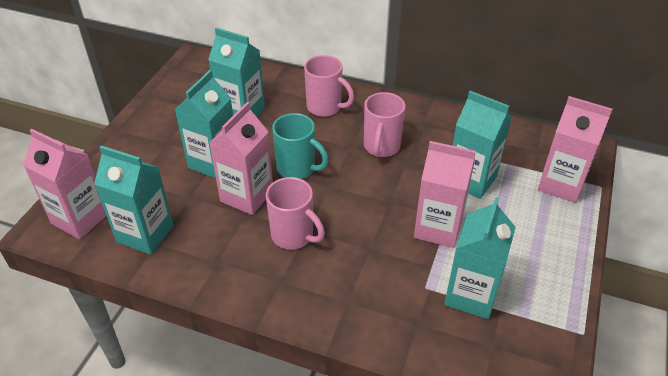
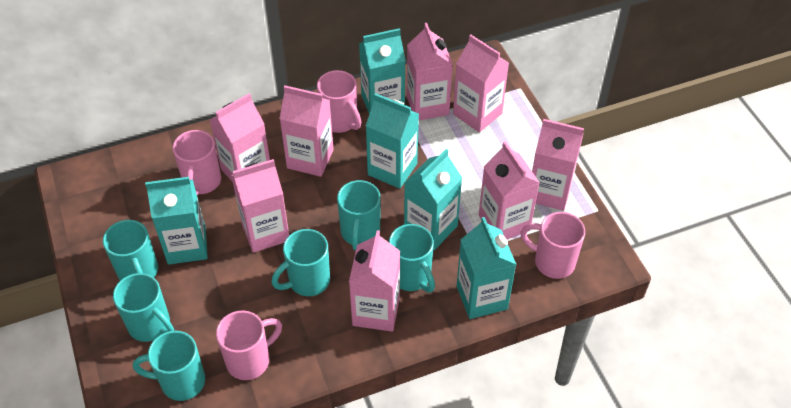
pink carton: [23,129,106,239] [210,102,273,215] [414,141,476,248] [538,96,612,203] = 4 -> [210,93,270,181] [231,159,289,253] [280,85,334,177] [349,230,400,332] [407,23,453,121] [453,35,509,132] [479,141,540,239] [532,119,584,211] = 8
pink mug: [266,177,325,250] [304,55,354,117] [364,92,406,157] = 3 -> [173,130,221,195] [216,311,282,380] [317,70,361,133] [521,212,585,279] = 4
turquoise mug: [272,113,328,179] = 1 -> [103,220,158,280] [113,273,174,342] [133,331,205,401] [272,229,330,296] [337,180,381,251] [389,224,435,293] = 6

